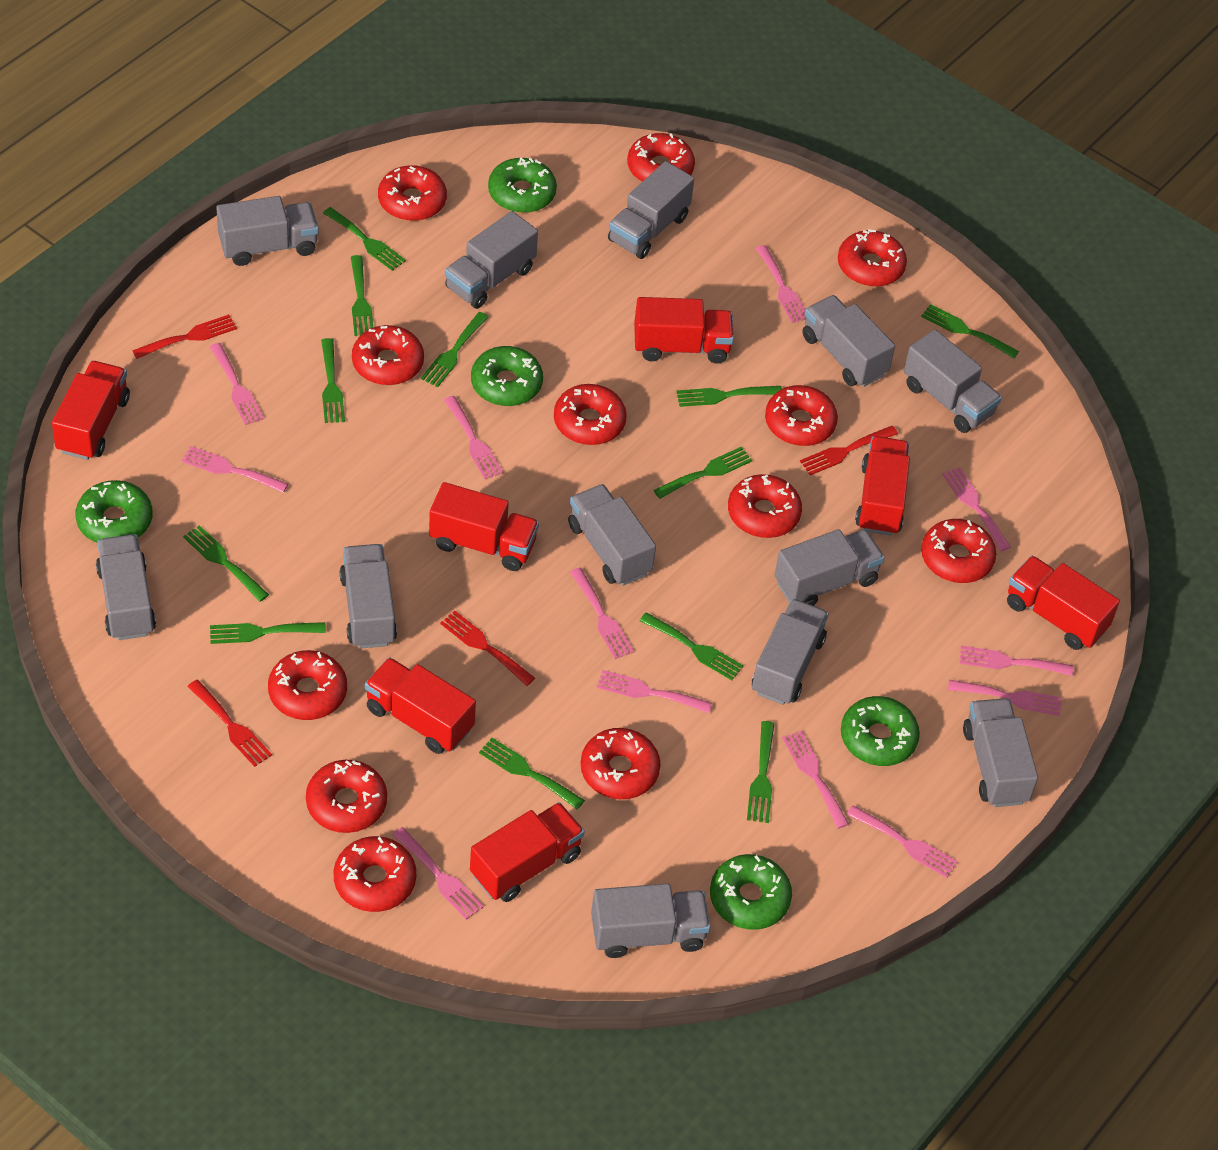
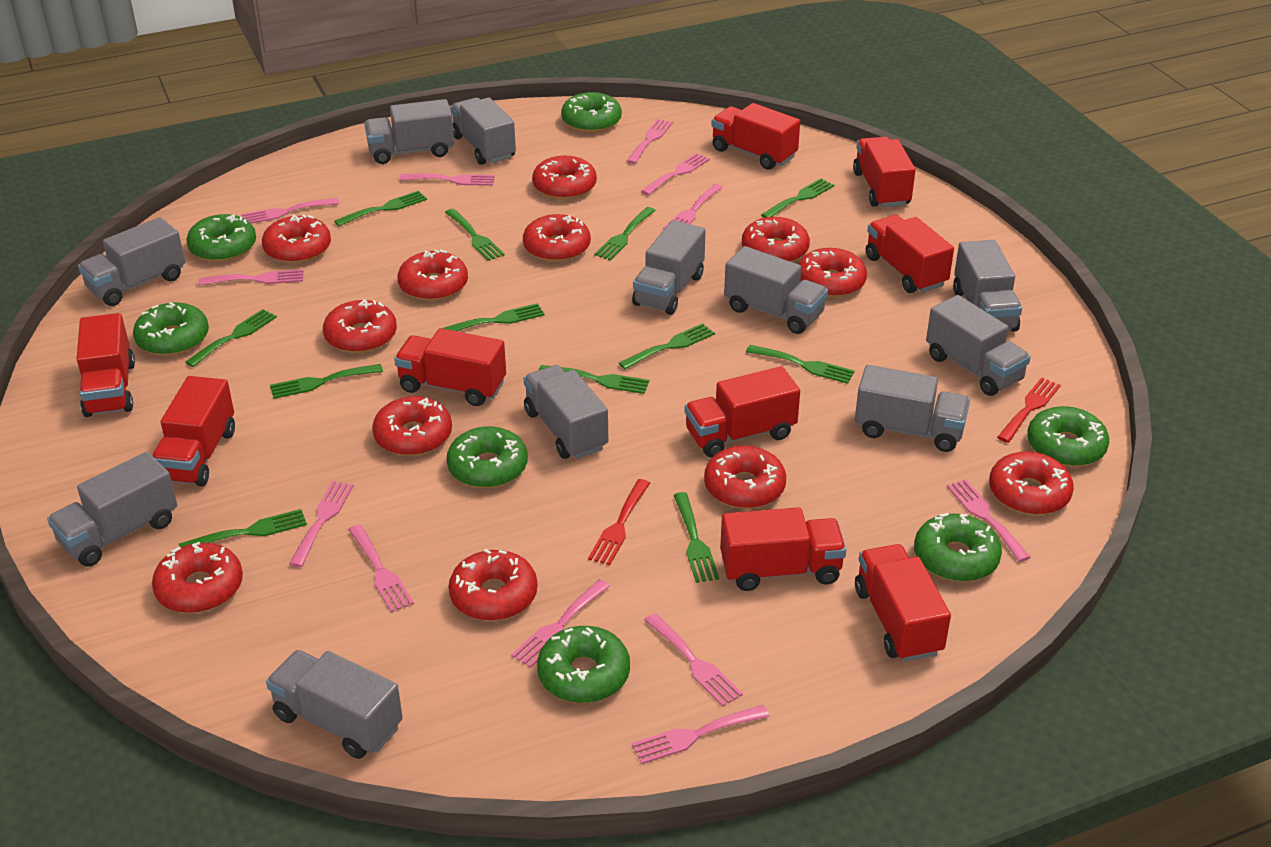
green donut: [75,480,153,542] [471,346,543,406] [488,158,557,213] [710,854,792,930] [841,696,920,766] = 5 -> [133,302,209,356] [186,214,256,262] [446,426,528,488] [537,626,630,703] [561,92,622,133] [914,513,1002,582] [1027,406,1109,467] = 7
grey truck: [96,534,156,640] [217,196,319,266] [340,544,397,649] [445,211,538,309] [568,484,656,586] [591,883,710,958] [608,161,694,259] [752,599,829,705] [775,529,885,606] [802,295,895,387] [904,329,1002,433] [963,698,1038,807] = 12 -> [47,452,177,567] [78,217,185,306] [266,650,403,759] [364,99,454,164] [451,97,516,165] [524,365,608,459] [632,220,706,315] [724,246,828,334] [855,365,970,452] [926,295,1031,396] [953,240,1022,331] = 11
red fork: [132,314,237,359] [187,680,272,767] [440,611,535,686] [800,426,898,475] = 4 -> [588,479,650,565] [997,377,1061,443] = 2
red truck: [52,361,130,460] [365,657,476,754] [429,482,539,571] [470,802,584,902] [634,297,734,364] [855,436,910,536] [1007,556,1120,650] = 7 -> [77,313,135,417] [152,376,235,487] [394,328,506,406] [685,366,800,458] [711,103,800,170] [720,507,846,591] [853,137,916,207] [855,544,951,662] [866,215,954,293] = 9

